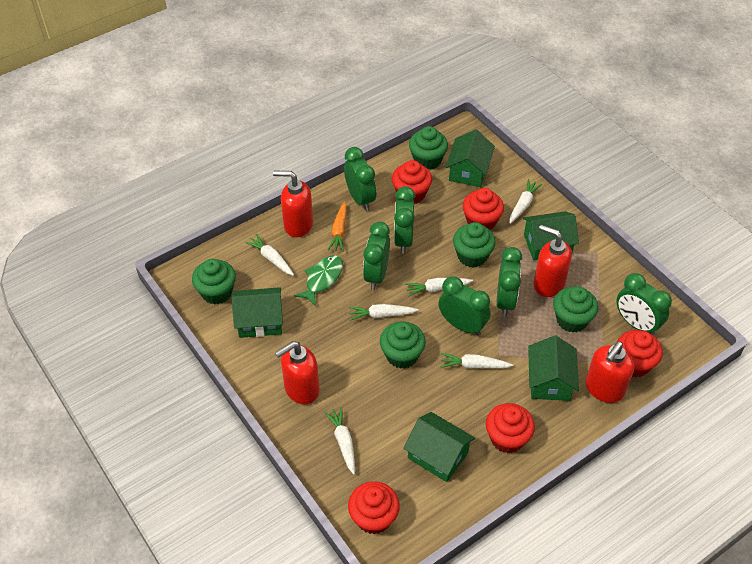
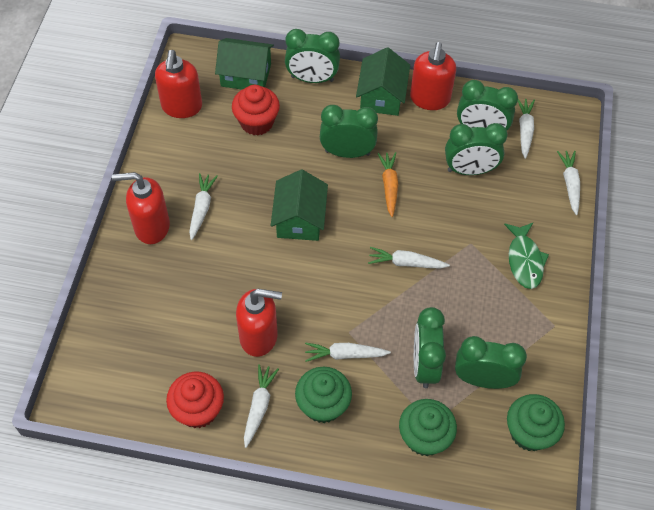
green cupcake: [192,259,236,305] [380,322,426,369] [409,126,448,170] [453,222,496,267] [553,286,598,332] = 5 -> [295,367,352,423] [399,399,457,456] [507,394,565,451] = 3
green house: [232,287,283,338] [403,412,475,482] [446,129,495,187] [523,211,579,260] [528,335,579,401] = 5 -> [215,38,274,89] [271,170,328,241] [356,47,410,116] = 3
red cupcake: [348,481,400,534] [392,160,432,204] [463,188,504,231] [486,403,535,453] [617,330,663,377] = 5 -> [166,372,224,428] [232,85,280,136] = 2

